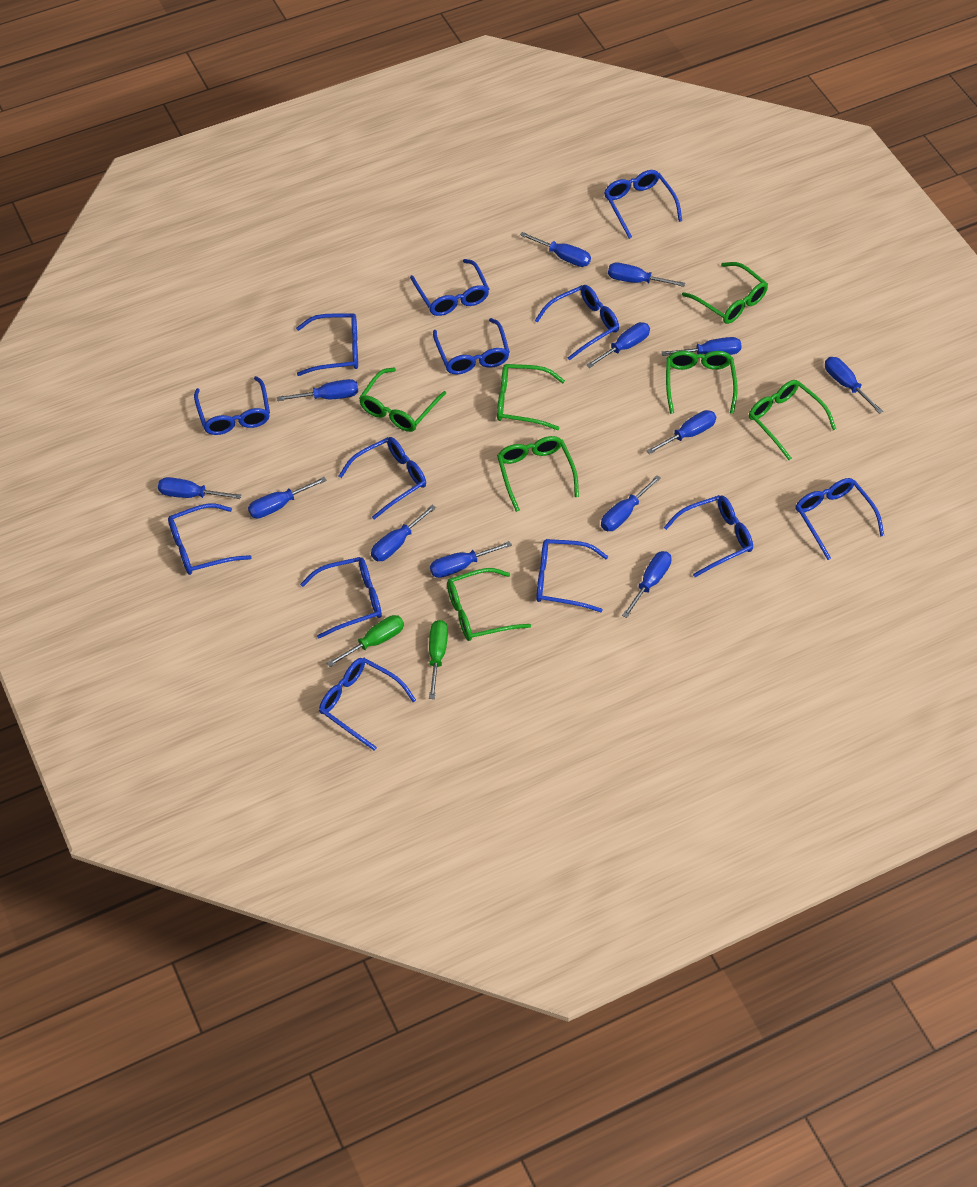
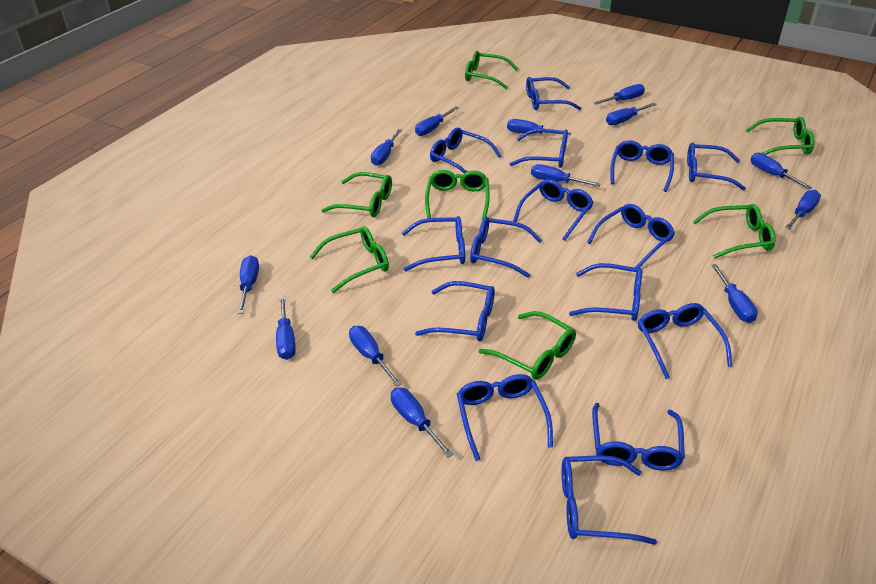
blue glasses: [168,503,252,575] [194,376,270,435] [296,313,358,376] [300,557,382,638] [319,658,416,751] [339,437,426,520] [410,259,489,316] [433,318,510,375] [535,285,619,361] [536,539,608,612] [604,170,682,239] [664,495,753,577] [796,478,884,560] = 13 -> [402,216,465,271] [415,281,495,341] [430,128,501,173] [457,374,553,461] [470,217,542,278] [510,129,568,168] [513,179,594,241] [526,77,581,110] [561,455,657,545] [569,263,642,321] [587,204,675,268] [592,403,685,471] [610,140,674,192] [638,303,732,379] [687,142,746,191] = 15
green screwdriver: [327,615,404,667] [429,620,448,699] = 2 -> none = 0

